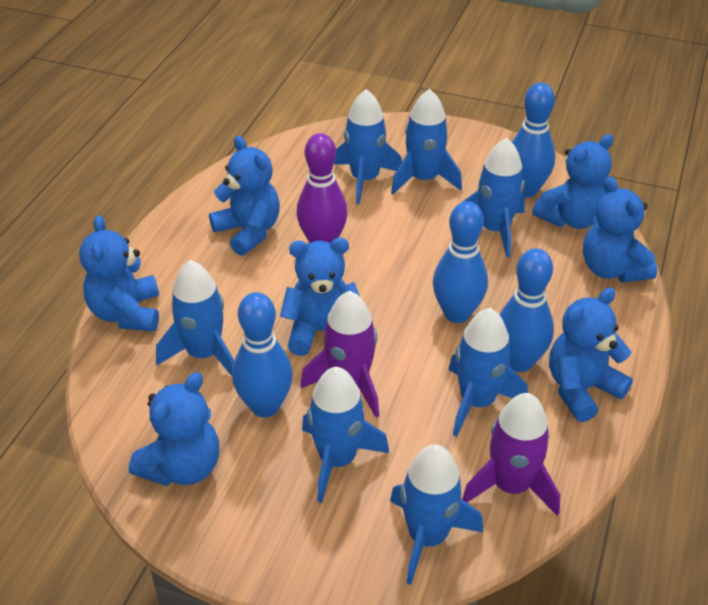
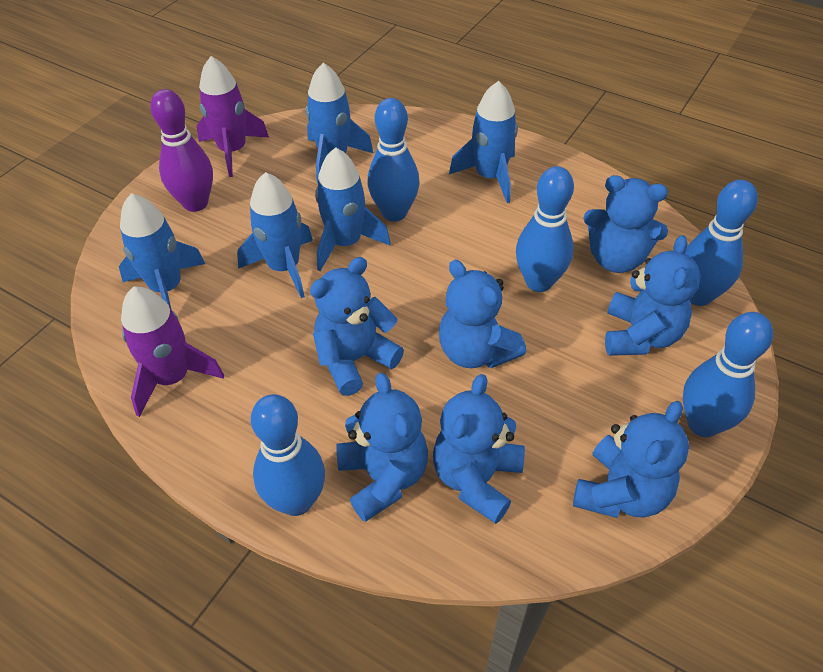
blue bowling pin: [232,292,293,418] [433,201,488,323] [499,249,554,372] [512,83,555,197] = 4 -> [251,394,325,516] [367,98,420,221] [516,166,574,292] [683,312,773,437] [685,180,758,306] = 5
blue rocket: [156,260,234,376] [302,367,389,503] [334,89,402,204] [390,444,483,585] [391,89,462,194] [448,308,528,437] [461,138,525,258] = 7 -> [119,193,205,310] [237,172,313,298] [306,63,374,183] [315,147,391,271] [449,81,518,203] = 5

